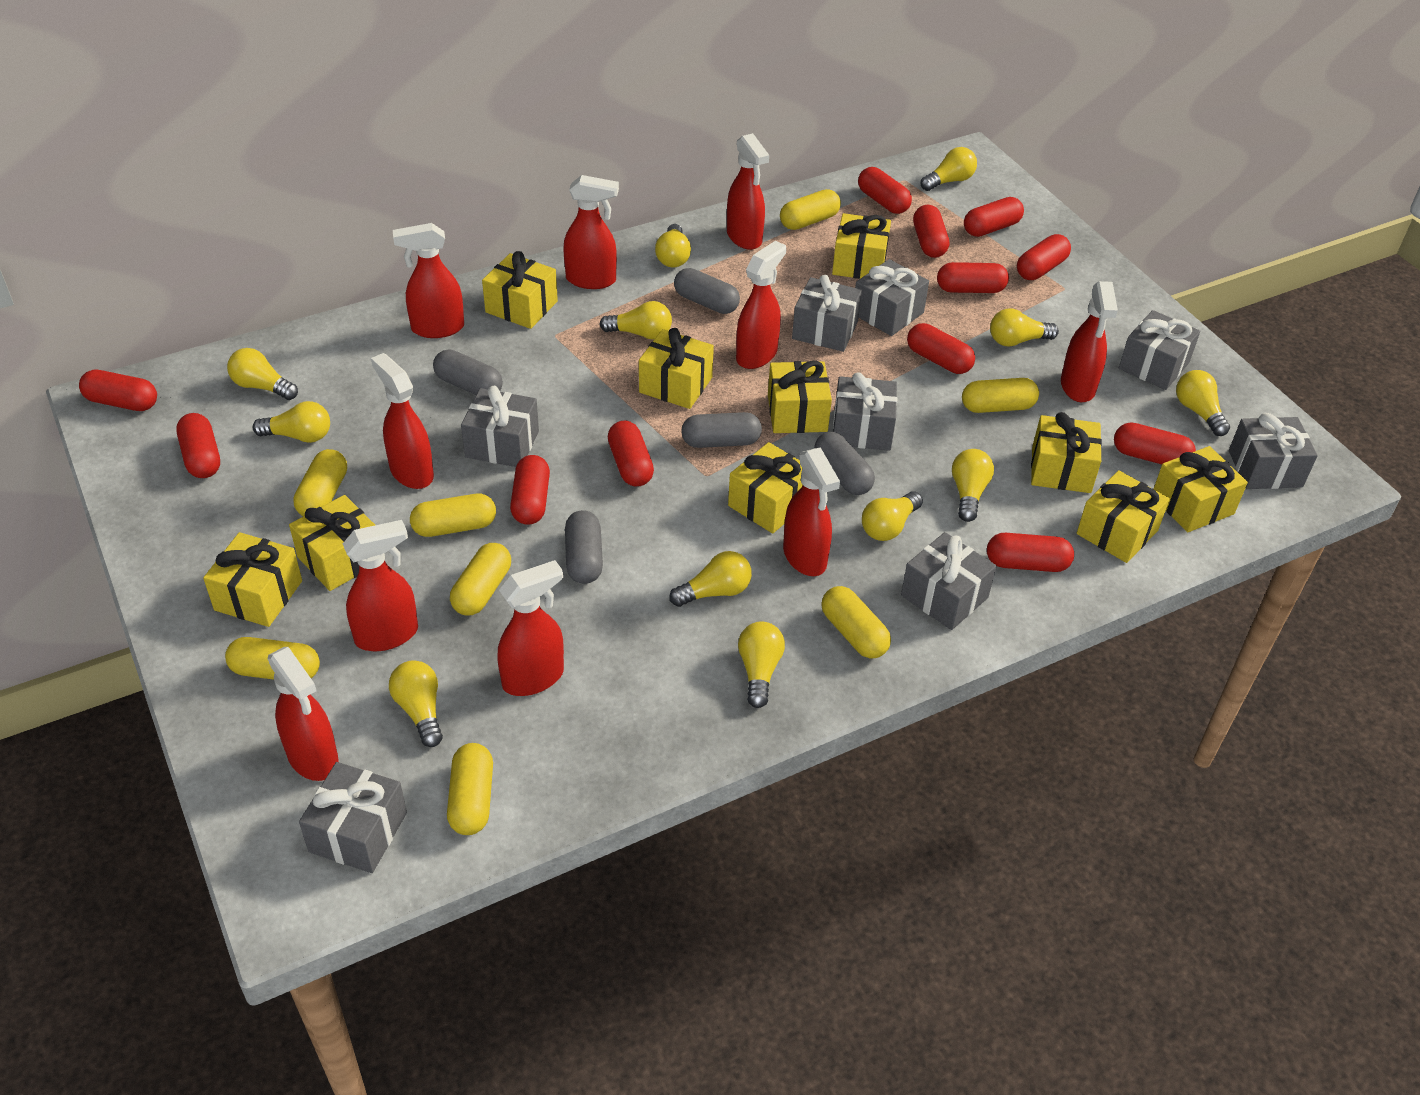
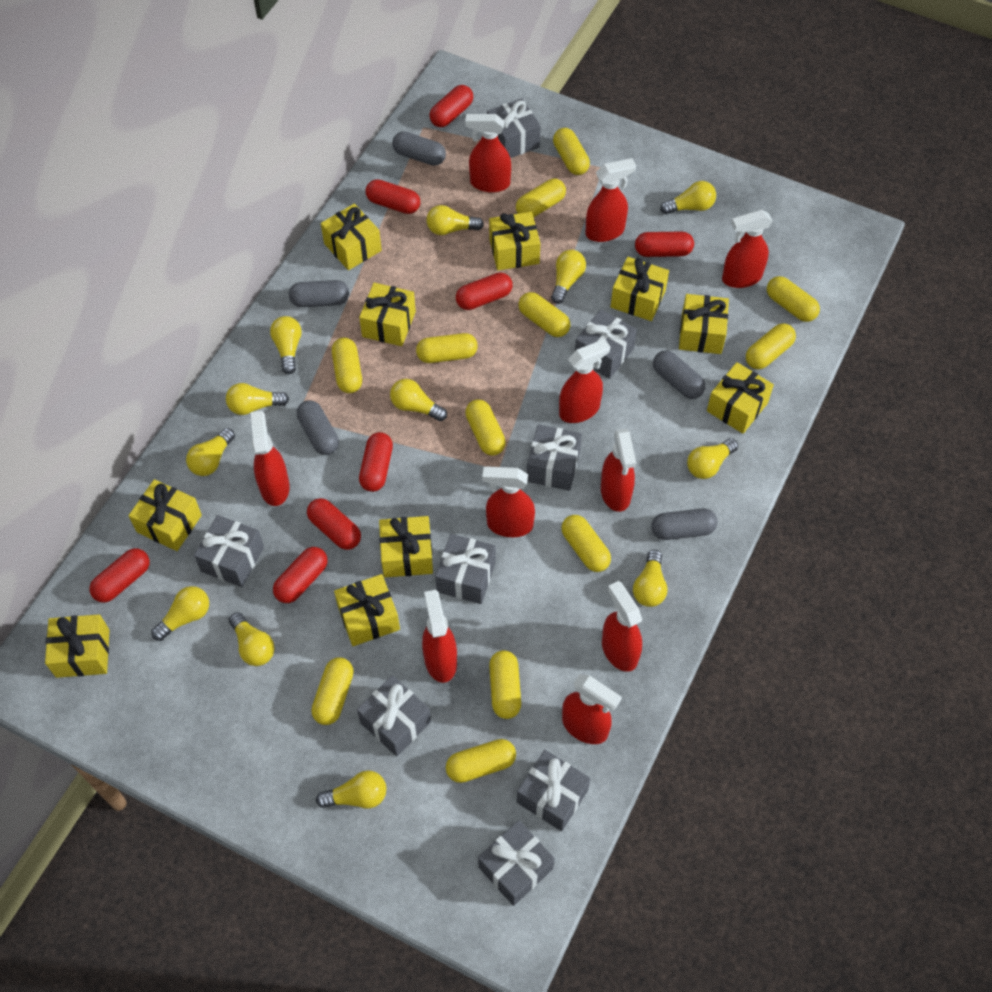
red capsule: [79,370,157,411] [176,413,220,478] [510,455,550,525] [608,420,654,487] [858,167,912,214] [907,323,975,374] [913,205,949,258] [937,262,1009,293] [964,197,1024,237] [987,533,1074,572] [1017,234,1071,280] [1114,422,1196,464] = 12 -> [89,548,150,603] [273,547,328,603] [307,498,361,550] [359,432,393,492] [366,179,420,214] [430,85,473,127] [456,272,512,310] [635,231,694,257] = 8
yellow capsule: [225,637,320,680] [293,449,347,516] [410,494,496,537] [447,743,493,835] [450,543,511,615] [780,189,841,230] [821,586,891,659] [962,378,1039,413] = 8 -> [311,658,354,725] [332,337,362,393] [416,333,478,363] [446,739,516,783] [465,399,506,456] [489,650,521,719] [516,179,566,217] [518,292,570,337] [553,128,590,175] [561,515,611,572] [746,323,796,369] [767,276,820,322] = 12

